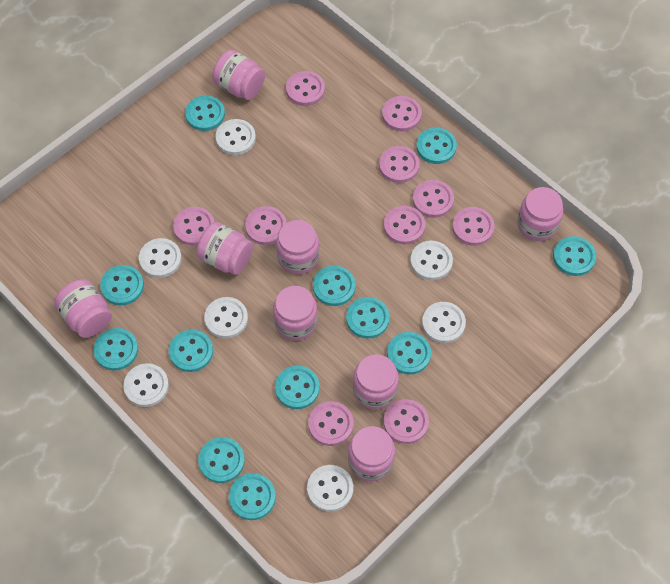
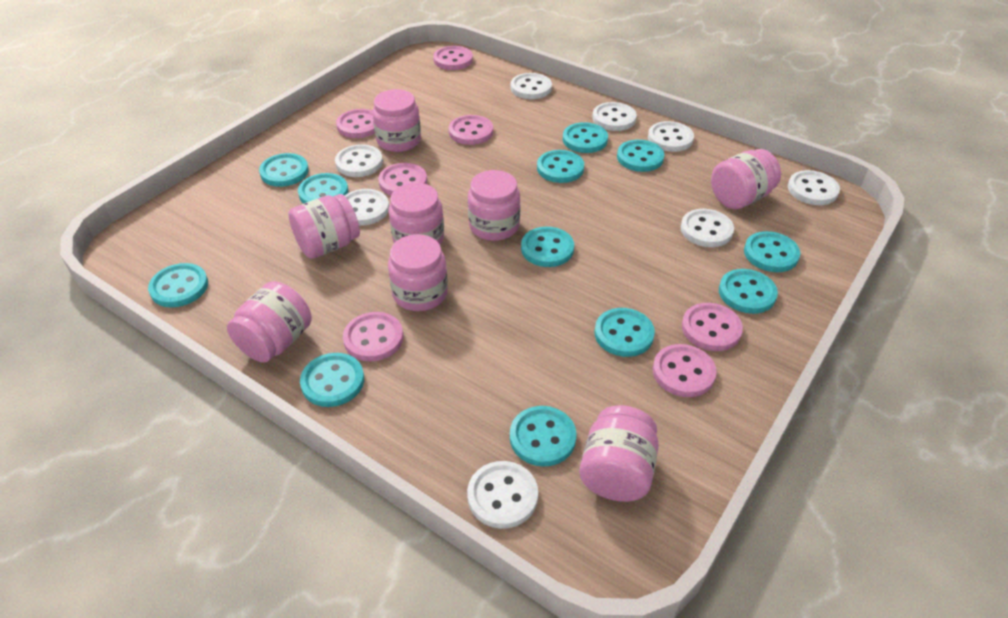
pink button: [173,207,215,246] [245,206,287,245] [286,71,325,106] [308,401,354,446] [379,146,420,183] [382,96,422,131] [384,206,426,244] [384,399,429,444] [413,180,454,218] [452,207,494,246] = 10 -> [336,109,375,138] [343,312,403,361] [378,163,427,195] [433,46,473,70] [449,115,493,145] [653,344,717,397] [682,303,743,351] = 7
white button: [123,363,169,407] [139,238,182,278] [204,297,248,339] [215,119,256,155] [307,465,353,512] [410,241,453,280] [422,302,466,343] = 7 -> [335,144,383,177] [345,189,389,226] [467,461,538,529] [511,73,552,99] [592,102,637,131] [648,121,694,152] [681,209,734,247] [788,170,840,205] = 8

